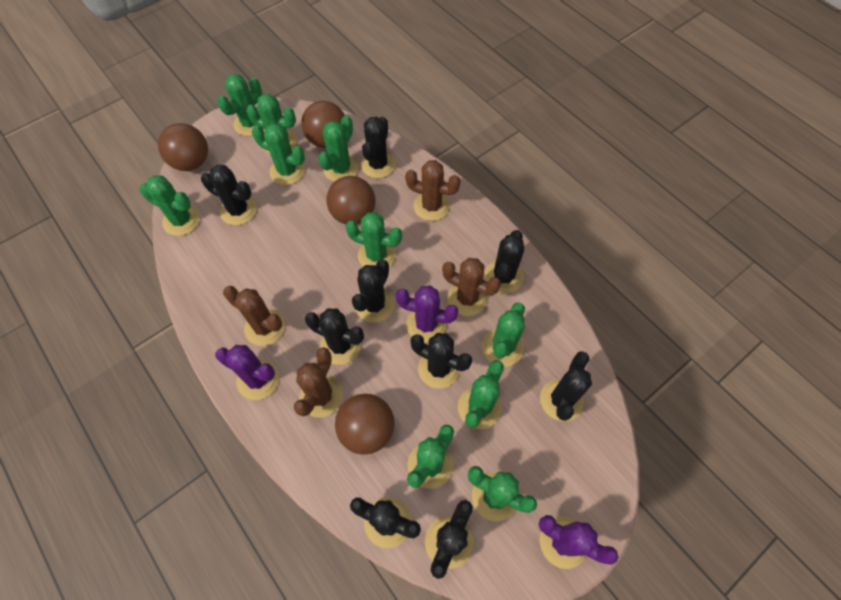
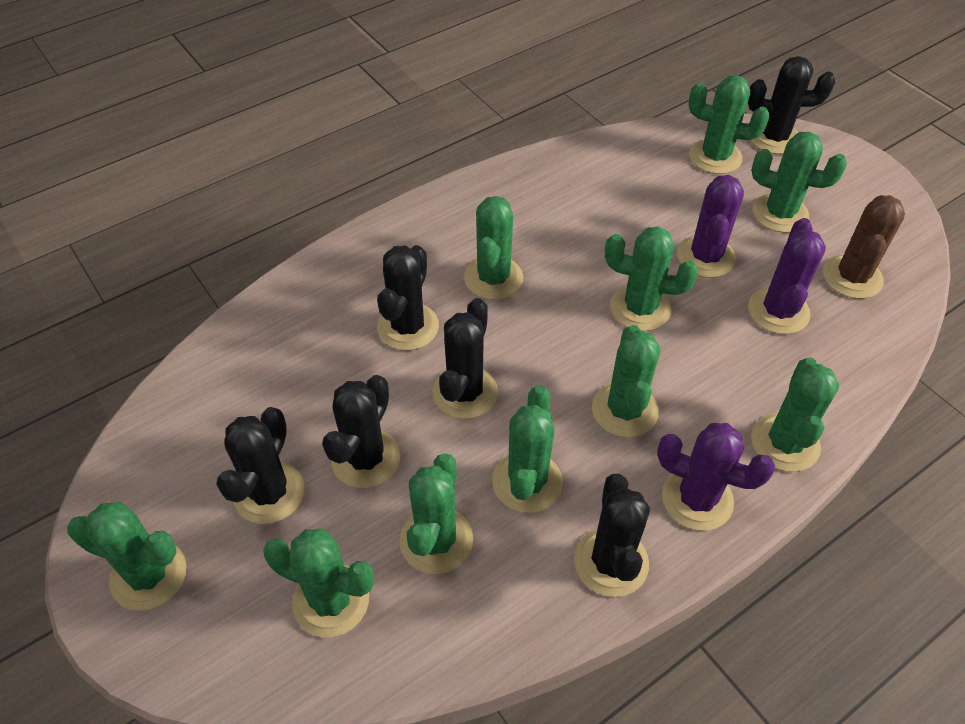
black cactus: [201,165,257,225] [305,308,364,365] [350,497,421,548] [352,259,395,323] [361,117,396,178] [410,333,472,389] [425,500,473,579] [484,230,524,294] [540,351,592,421] = 9 -> [216,407,305,524] [322,375,400,488] [377,245,439,351] [433,298,498,419] [574,474,650,597] [748,56,835,154] = 6
brown ball: [158,123,208,171] [301,101,345,148] [326,176,375,224] [335,394,395,455] = 4 -> none = 0
brown cactus: [223,286,285,346] [294,347,343,417] [405,160,461,221] [442,258,501,316] = 4 -> [823,195,905,299] = 1

